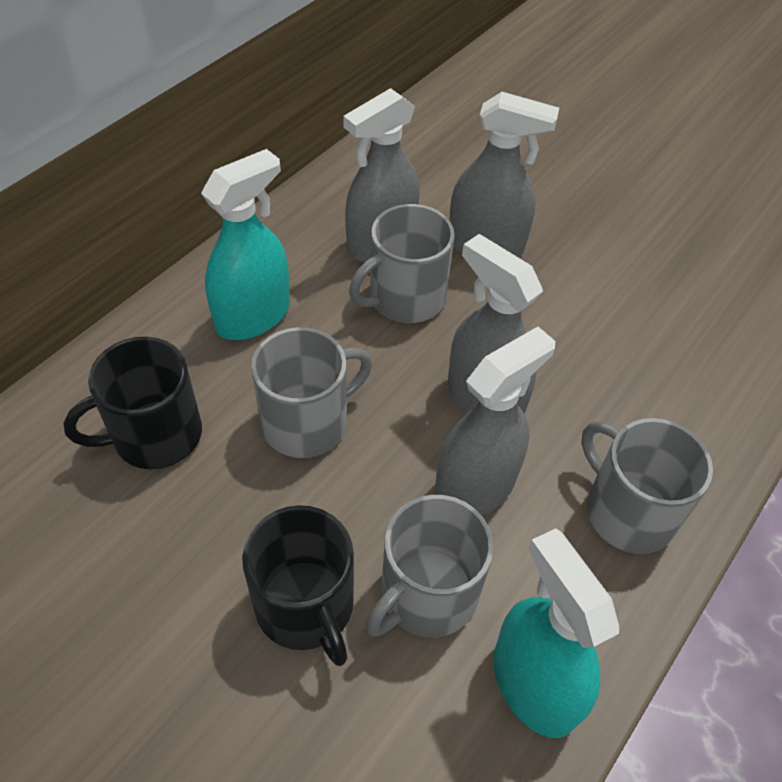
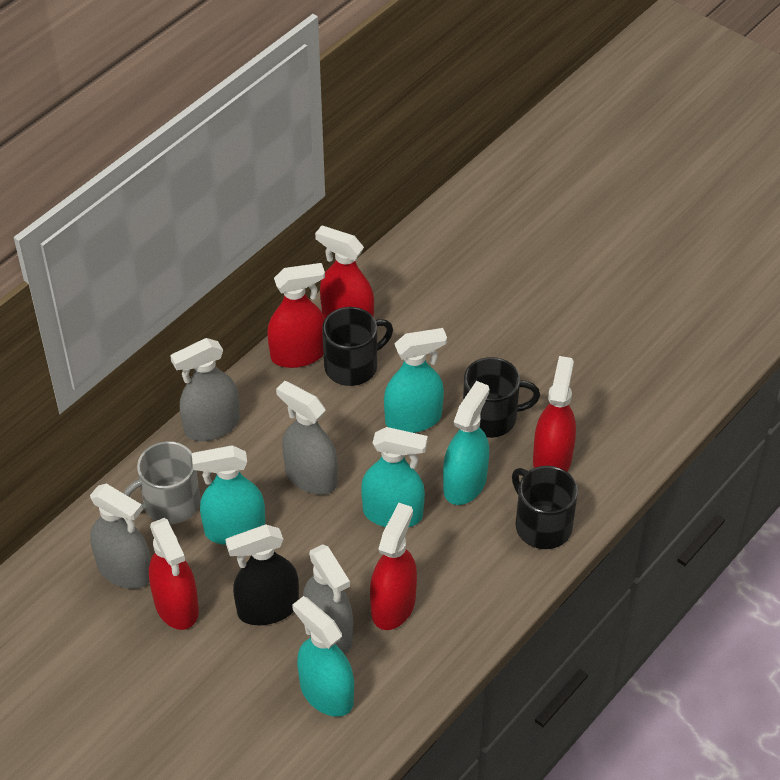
black mug: [63,337,202,469] [242,505,354,666] = 2 -> [322,307,393,386] [463,357,540,438] [512,466,578,549] = 3
black spray bottle: none = 0 -> [225,524,299,625] = 1
grey mug: [251,327,372,458] [349,204,455,323] [366,495,494,637] [581,418,713,554] = 4 -> [123,441,201,524] = 1
red spray bottle: none = 0 -> [149,518,199,630] [267,263,325,368] [315,226,374,318] [370,503,417,630] [533,356,576,472] = 5
turquoise spray bottle: [201,149,290,340] [493,528,619,738] = 2 -> [192,445,265,545] [292,596,354,717] [361,427,428,527] [384,328,447,433] [443,381,489,505] = 5

